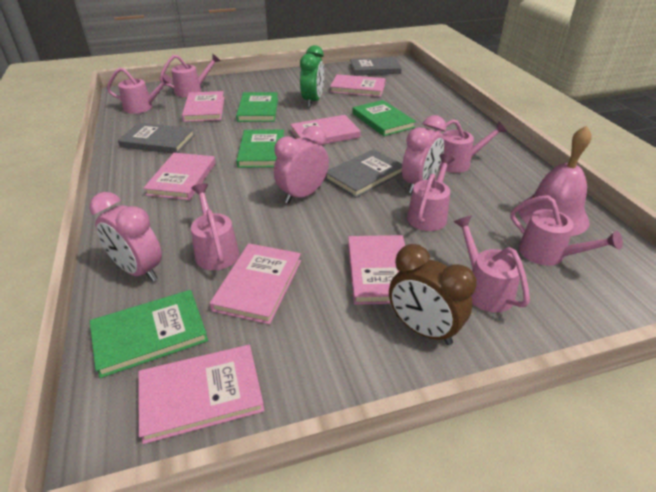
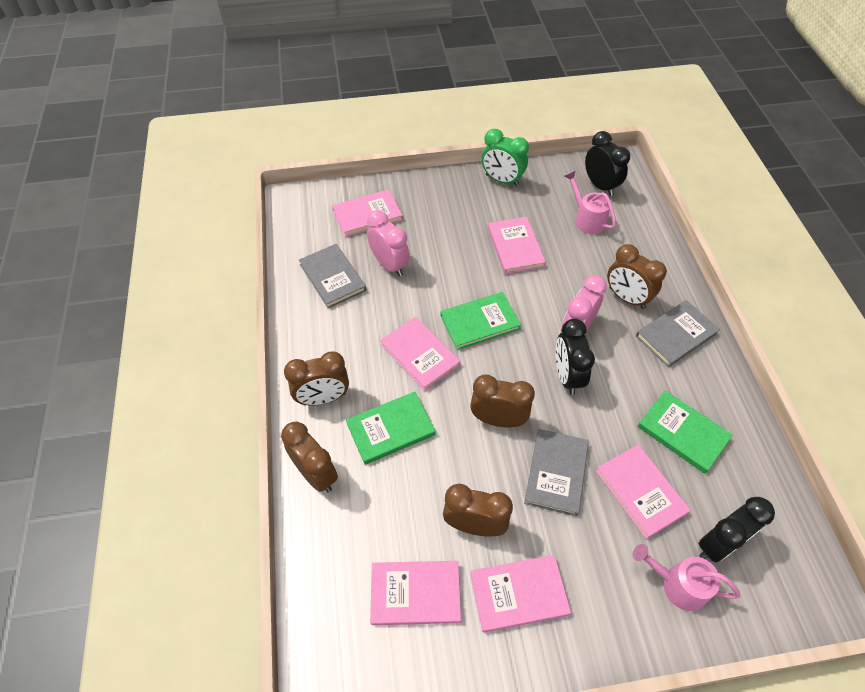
black clock: none = 0 -> [555,319,595,395] [585,131,630,196] [698,497,775,563] = 3
brown clock: [389,244,477,345] = 1 -> [281,422,338,492] [284,351,349,406] [443,484,513,537] [470,375,535,428] [607,244,667,309] = 5
green book: [90,290,208,378] [236,92,278,122] [236,129,284,168] [352,100,416,136] = 4 -> [346,392,435,465] [440,292,521,350] [637,390,733,473] = 3
pink bell: [518,125,591,236] = 1 -> none = 0
pink book: [138,345,265,444] [143,153,216,200] [182,91,224,122] [210,243,301,324] [290,115,361,145] [330,74,386,97] [348,235,405,305] = 7 -> [332,189,403,237] [370,561,461,625] [380,317,461,391] [470,555,571,633] [488,217,546,274] [596,444,691,539] = 6
pink clock: [90,192,162,282] [274,125,329,204] [402,115,446,193] = 3 -> [367,210,410,277] [561,275,607,335] = 2
pink watering can: [107,68,172,114] [160,53,220,97] [191,183,239,270] [407,154,454,231] [437,119,507,173] [454,216,530,312] [510,195,623,266] = 7 -> [565,171,616,234] [633,544,741,611] = 2

